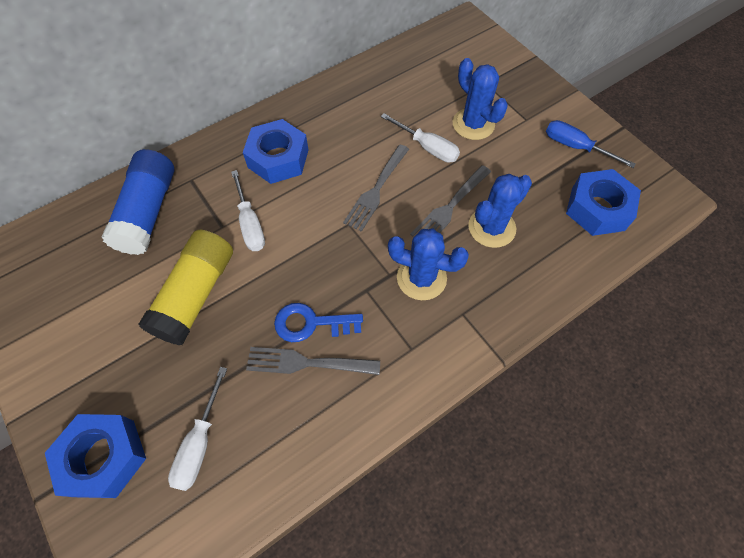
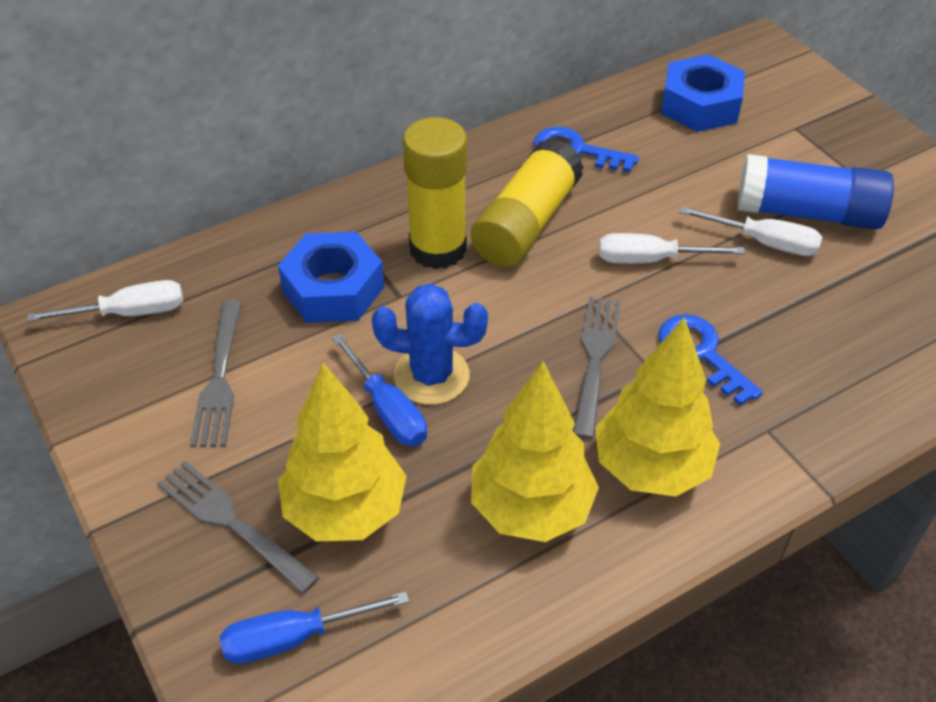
blue cactus: [388,229,469,300] [453,58,508,140] [468,174,532,248] = 3 -> [372,283,488,405] = 1
blue key: [274,303,363,342] = 1 -> [534,127,639,172] [658,314,763,406] = 2
blue nut: [45,414,146,498] [243,119,308,184] [566,169,641,236] = 3 -> [278,232,384,323] [661,54,745,132] = 2
blue screwdriver: [546,120,636,168] = 1 -> [220,591,409,664] [332,333,427,446] = 2
yellow glue stick: [138,230,233,346] = 1 -> [403,117,467,269] [471,138,584,267] = 2
yellow tree: none = 0 -> [278,363,407,541] [471,361,599,542] [595,317,720,497] = 3

